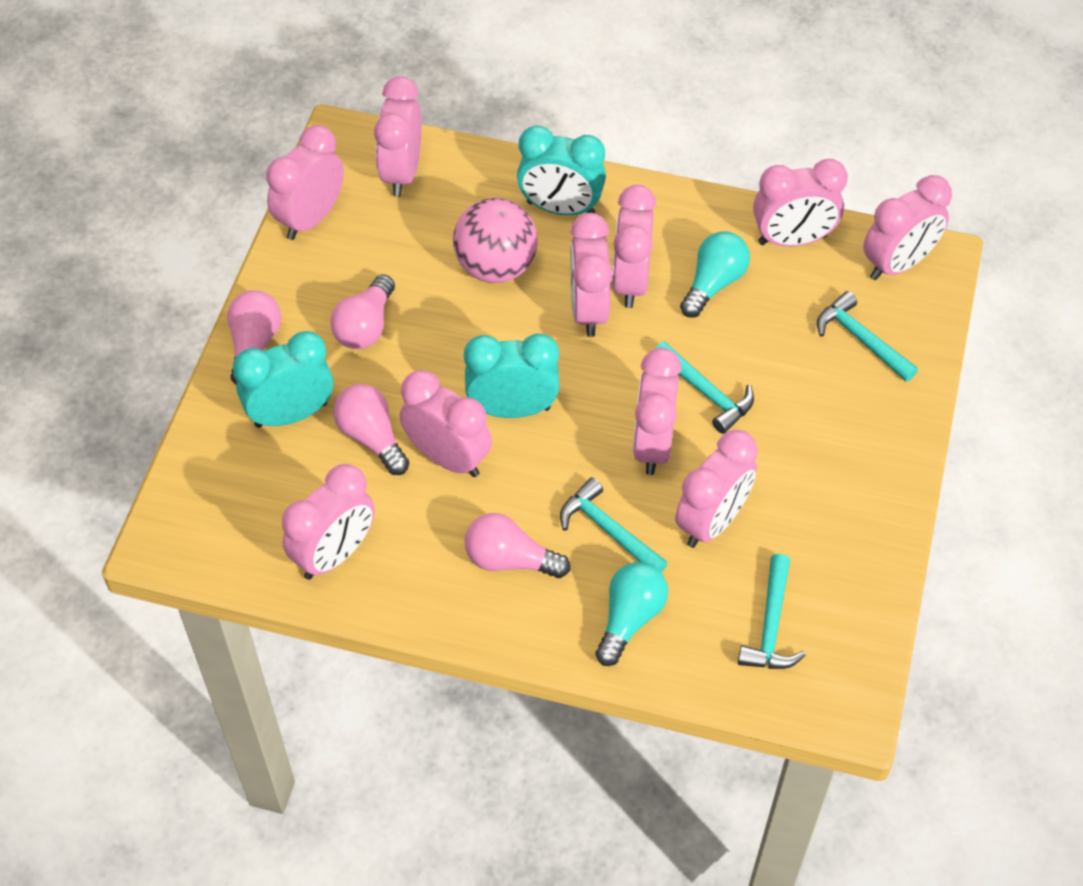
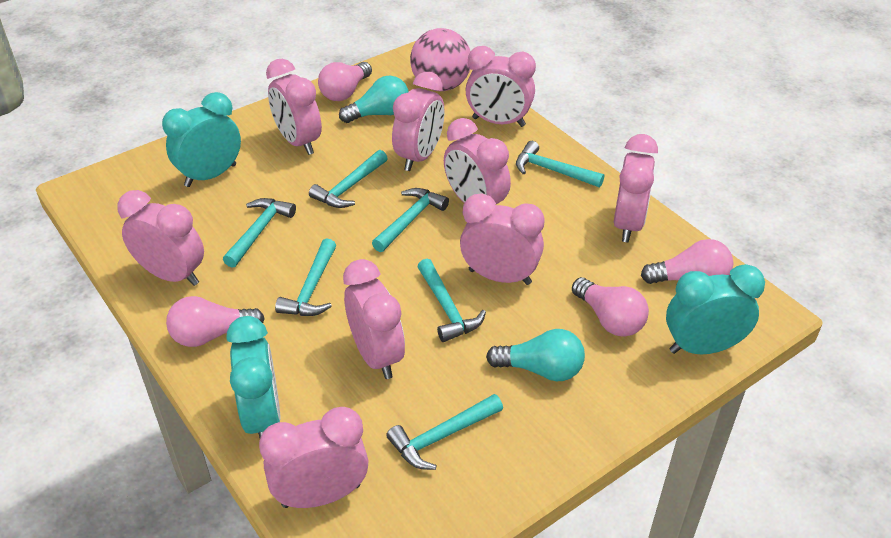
pink clock: [266,125,344,240] [282,464,375,580] [374,76,421,197] [400,370,492,477] [570,213,613,337] [612,185,656,308] [633,348,682,475] [675,430,758,548] [753,159,848,247] [863,175,952,280] = 10 -> [117,190,204,286] [259,407,369,508] [266,59,322,155] [343,259,405,379] [392,72,444,171] [444,118,511,204] [460,193,545,285] [465,46,536,127] [614,134,658,242] = 9
turquoise hammer: [560,478,668,573] [655,341,754,434] [738,554,805,669] [817,291,918,382] = 4 -> [223,198,296,268] [275,238,336,316] [309,150,388,208] [372,188,449,252] [386,394,503,470] [417,259,486,342] [516,141,604,187] = 7

